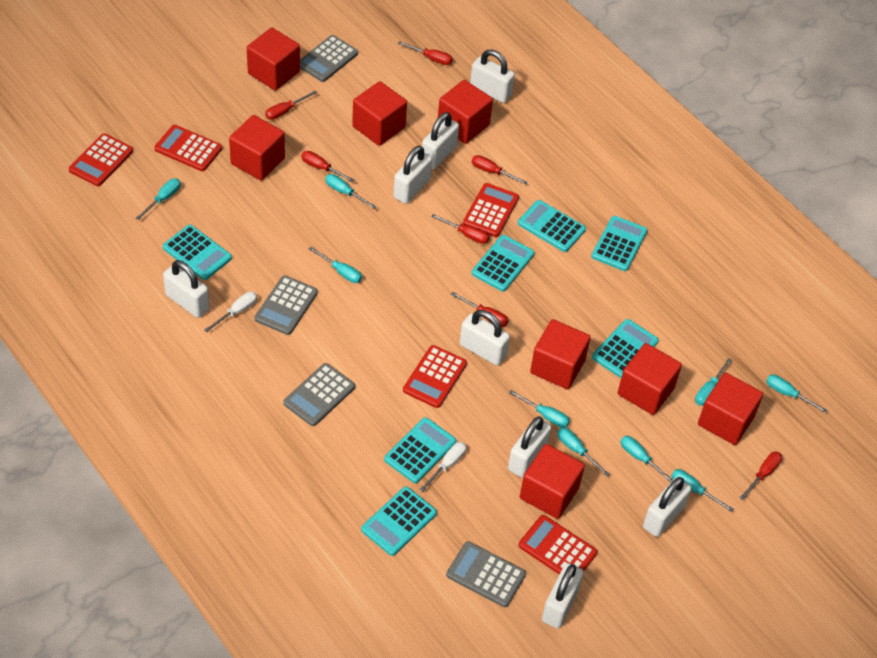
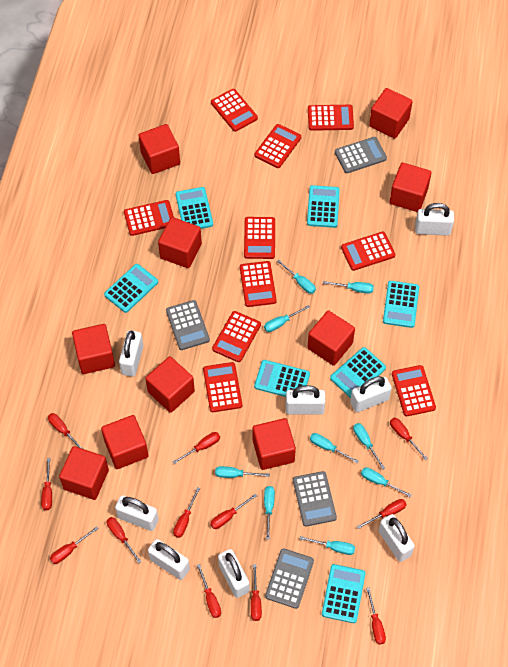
red calculator: [69,133,133,186] [154,125,222,171] [403,345,467,408] [463,183,519,237] [519,515,597,574] = 5 -> [124,200,174,236] [203,362,242,412] [211,89,258,132] [212,311,261,362] [240,261,277,307] [244,217,275,259] [255,124,301,168] [308,105,354,131] [341,232,395,271] [392,365,436,416] = 10
red cube: [229,115,285,181] [247,28,300,91] [352,81,407,146] [438,80,493,144] [520,444,585,519] [530,319,591,389] [617,343,682,415] [698,373,763,445] = 8 -> [59,446,109,500] [72,324,115,374] [101,415,148,469] [138,124,180,174] [145,356,195,413] [158,217,202,268] [253,418,296,470] [307,310,355,366] [369,88,413,139] [389,162,432,212] = 10
red screwdriver: [265,91,317,120] [301,151,355,182] [398,41,453,65] [431,214,489,244] [451,292,509,327] [472,155,528,185] [740,452,782,500] = 7 -> [41,458,52,510] [48,413,83,449] [50,526,99,564] [107,517,141,563] [173,432,220,464] [173,487,200,538] [197,564,221,618] [210,494,257,529] [251,564,262,621] [357,499,407,529] [366,588,386,645] [390,418,428,460] = 12
white screwdriver: [204,291,257,332] [419,442,466,492] = 2 -> none = 0

